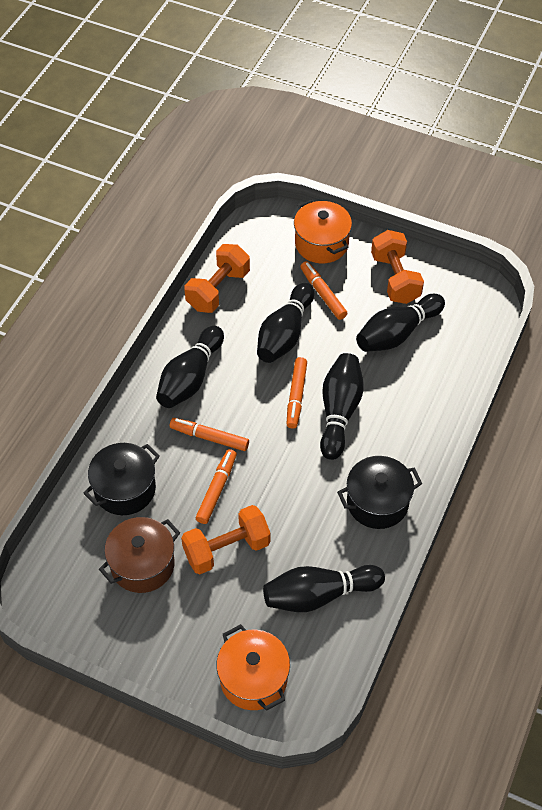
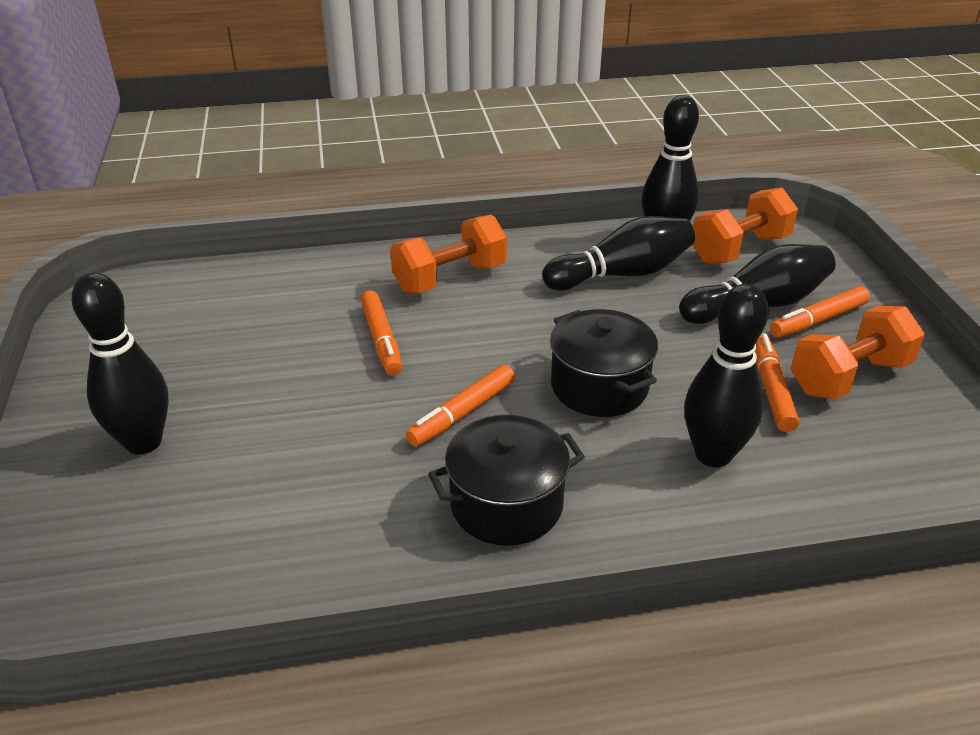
brown pot: [99,517,180,593] = 1 -> none = 0
orange pot: [216,624,290,711] [294,200,352,263] = 2 -> none = 0

